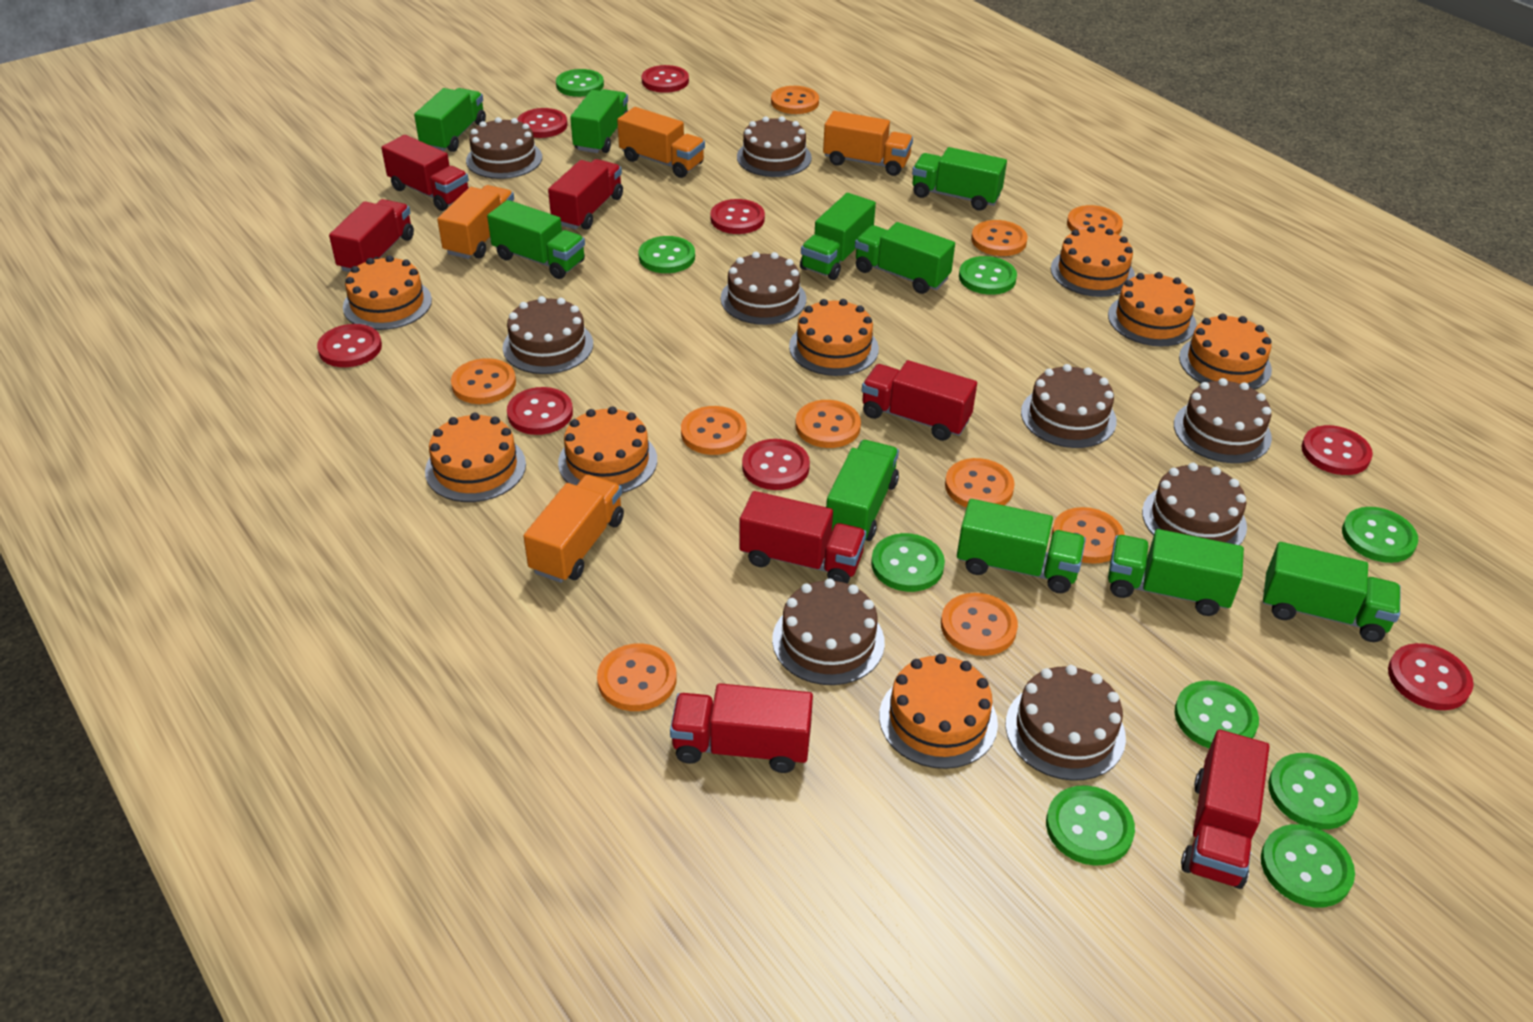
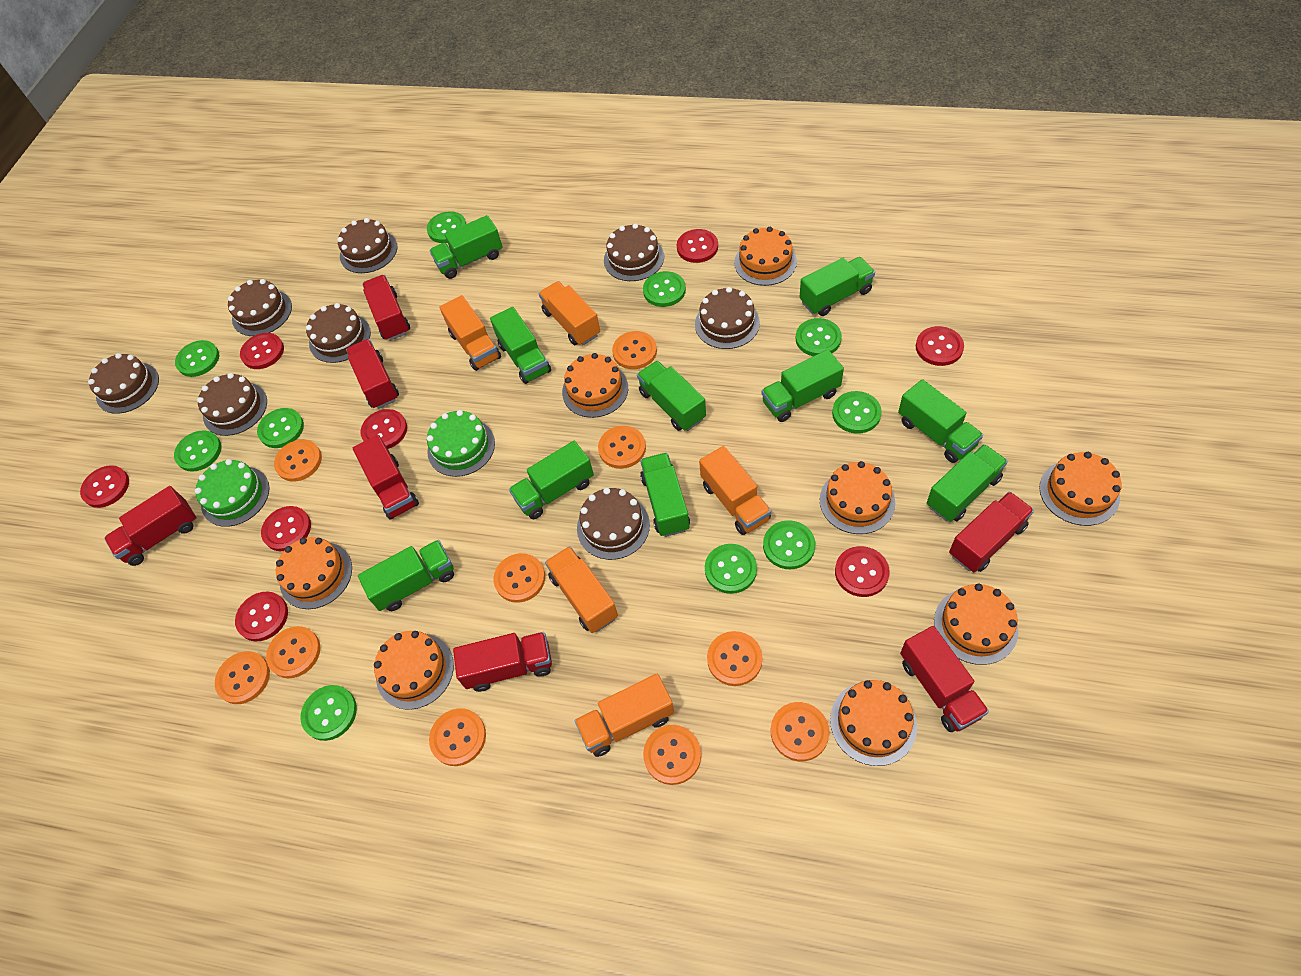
brown cake: [466,117,542,179] [503,296,593,374] [721,252,806,325] [737,116,812,177] [772,578,885,685] [1006,665,1126,781] [1021,364,1117,448] [1142,463,1247,545] [1174,378,1272,463] = 9 -> [88,353,159,414] [197,373,267,436] [228,279,292,336] [306,303,371,363] [337,218,397,273] [577,488,650,560] [604,223,664,281] [695,287,760,349] = 8
green button: [556,69,604,97] [638,236,695,273] [871,533,945,592] [959,256,1017,295] [1046,785,1135,866] [1175,681,1259,749] [1261,824,1355,908] [1268,753,1359,830] [1342,507,1418,563] = 9 -> [174,430,221,472] [175,340,219,377] [257,408,304,448] [300,685,357,741] [427,211,466,243] [643,271,686,307] [705,544,757,594] [763,520,815,569] [796,318,842,356] [832,391,882,434] = 10
green cake: none = 0 -> [195,459,269,527] [427,410,495,477] = 2
orange truck: [437,185,514,259] [523,475,624,583] [617,107,705,178] [823,111,913,176] = 4 -> [439,295,501,371] [539,281,600,345] [545,546,618,633] [574,674,675,757] [699,446,771,535] = 5

